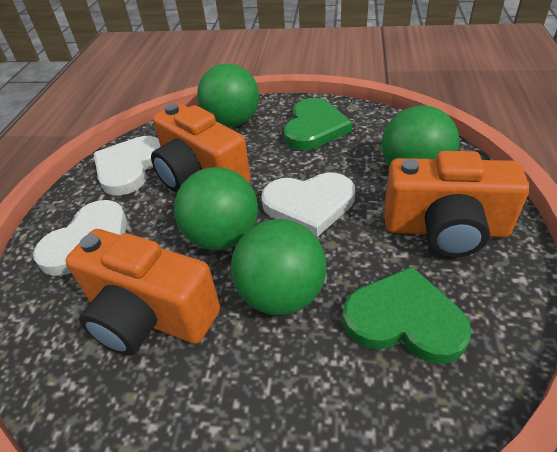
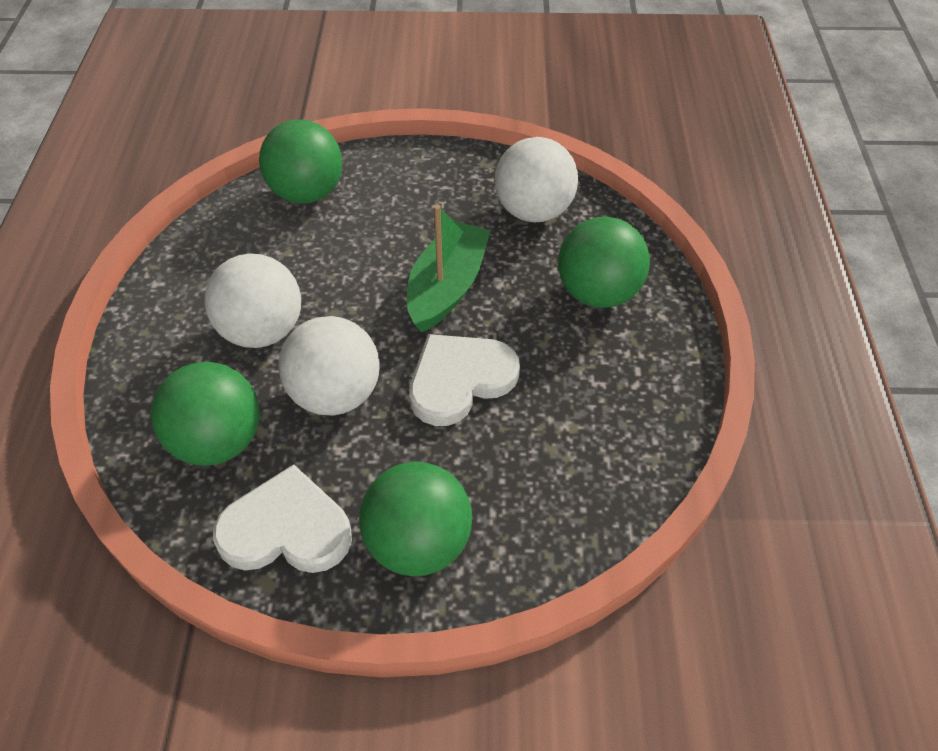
green boat: none = 0 -> [407,204,490,332] = 1
green heart: [284,98,352,150] [343,267,472,364] = 2 -> none = 0
orange camera: [65,229,220,355] [151,103,251,192] [384,151,530,257] = 3 -> none = 0
white ball: none = 0 -> [205,254,301,348] [278,316,380,416] [495,137,578,222] = 3
white heart: [33,200,127,276] [94,136,161,196] [261,173,355,237] = 3 -> [213,464,352,573] [409,334,520,426] = 2

